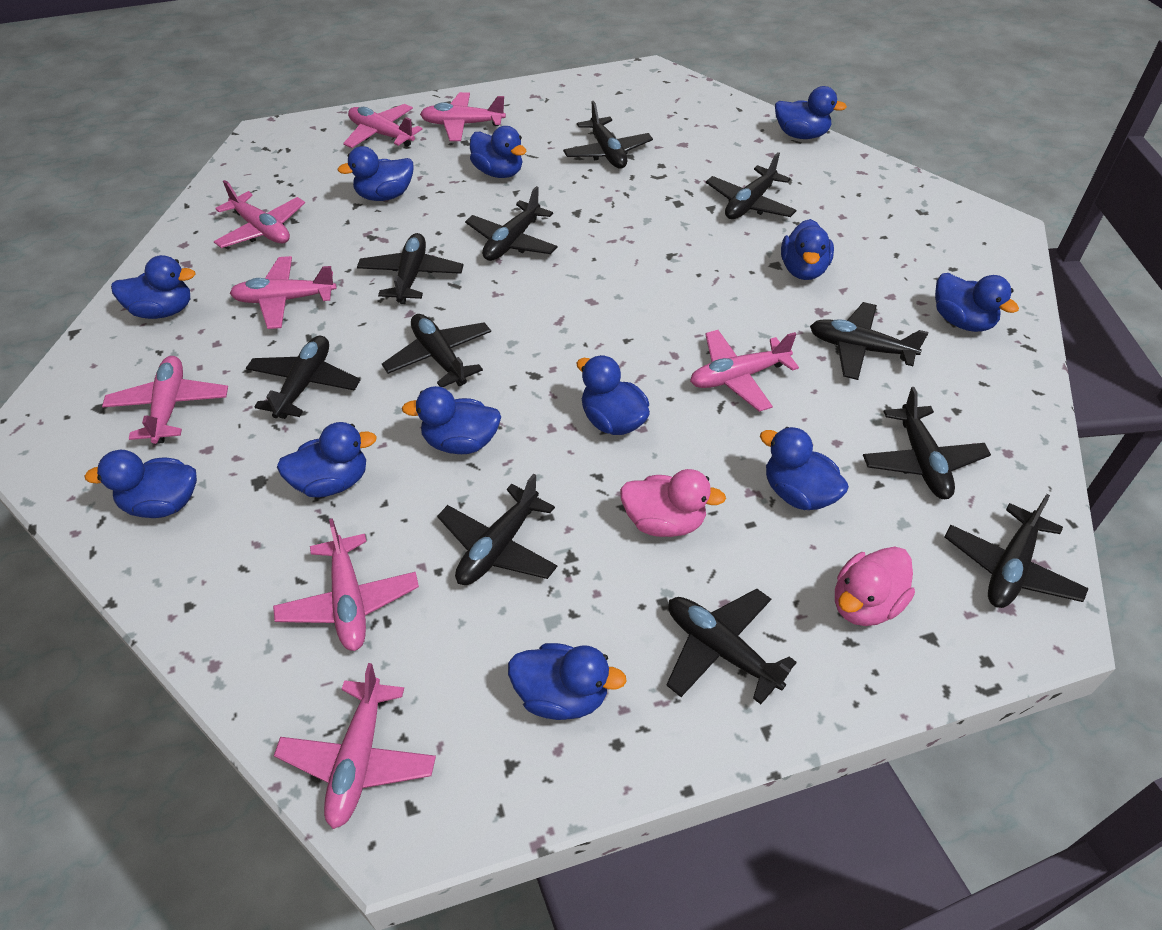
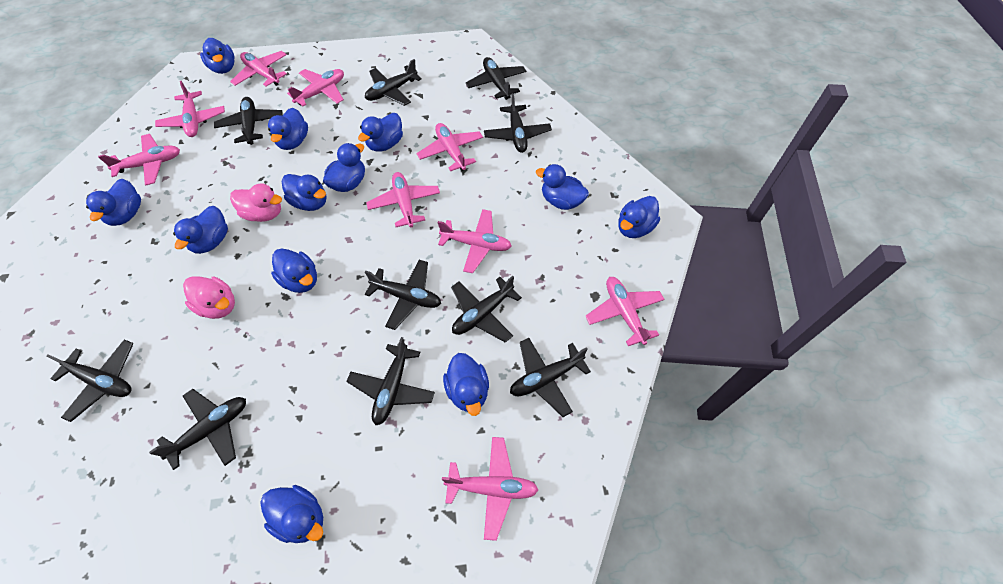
black plane: [246,336,360,419] [357,233,463,304] [382,314,491,387] [437,474,557,585] [465,186,557,261] [563,101,653,168] [666,589,797,704] [706,152,797,219] [810,302,928,380] [863,387,991,499] [945,494,1089,608] = 11 -> [47,339,134,422] [149,389,246,470] [214,97,283,145] [346,337,435,425] [365,59,422,106] [365,260,441,330] [451,276,522,343] [466,57,527,100] [484,93,552,153] [510,338,591,417] = 10
pink plane: [102,356,228,444] [214,180,305,248] [230,256,337,329] [273,518,419,651] [274,663,436,829] [343,104,423,148] [420,92,506,141] [690,330,799,412] = 8 -> [98,134,180,186] [155,81,225,137] [230,51,287,87] [287,69,344,106] [366,172,440,227] [417,123,483,171] [438,209,512,273] [442,437,539,541] [585,277,665,346] = 9

